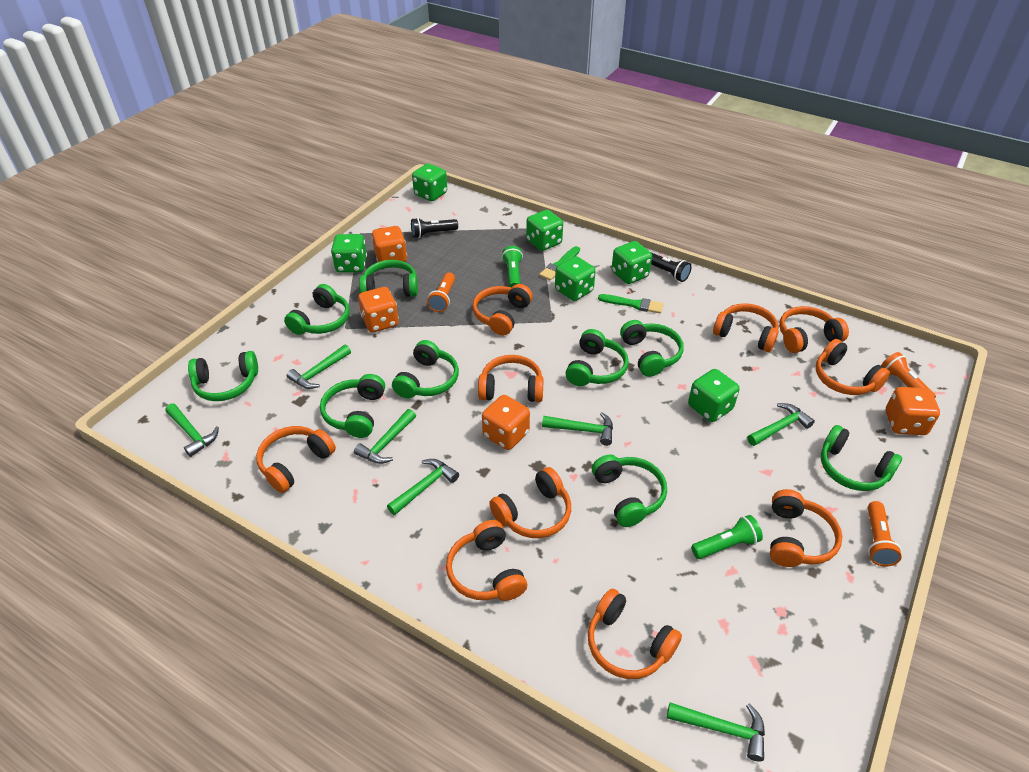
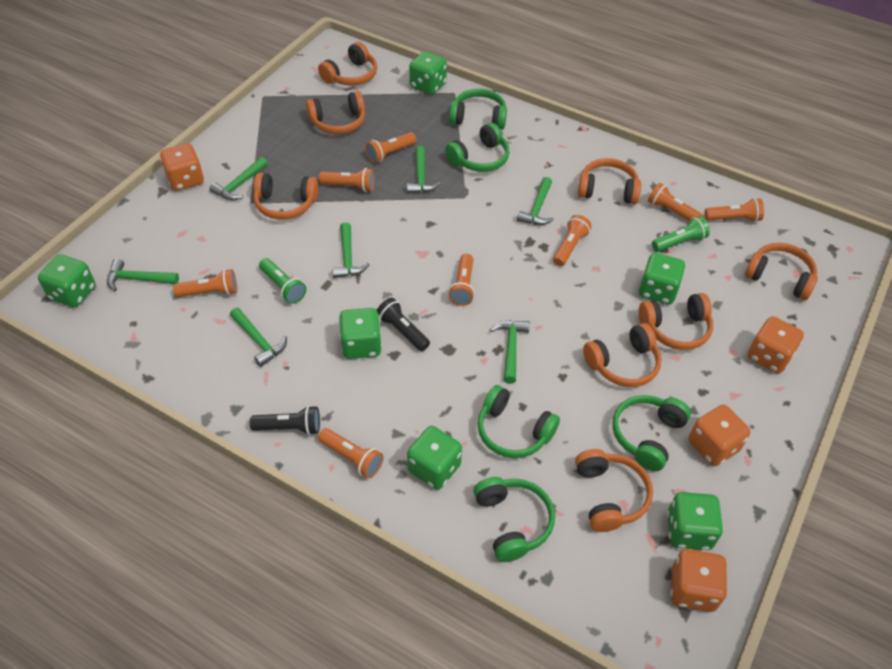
green brush: [539,246,580,281] [598,294,663,314] = 2 -> none = 0
green headphones: [188,351,258,401] [284,284,350,335] [320,374,385,438] [359,260,418,297] [392,340,459,399] [566,329,629,386] [592,455,667,527] [620,320,684,377] [821,425,902,491] = 9 -> [445,123,510,172] [449,89,507,130] [474,477,555,562] [477,385,560,458] [612,395,691,471] = 5
orange flashlight: [427,272,455,312] [868,501,902,566] [881,352,936,398] = 3 -> [173,269,237,297] [318,428,384,478] [319,168,375,192] [365,132,416,163] [448,254,475,306] [553,215,592,266] [648,183,703,221] [704,198,764,222] = 8
orange headphones: [256,426,336,493] [446,520,527,601] [472,284,533,335] [478,355,544,402] [489,467,571,538] [588,589,682,679] [713,303,779,352] [770,489,843,567] [779,306,849,353] [816,339,890,395] = 10 -> [254,173,318,220] [306,91,365,134] [318,42,377,86] [575,449,653,532] [578,158,641,204] [583,323,662,387] [639,293,713,350] [745,243,818,300] = 8

